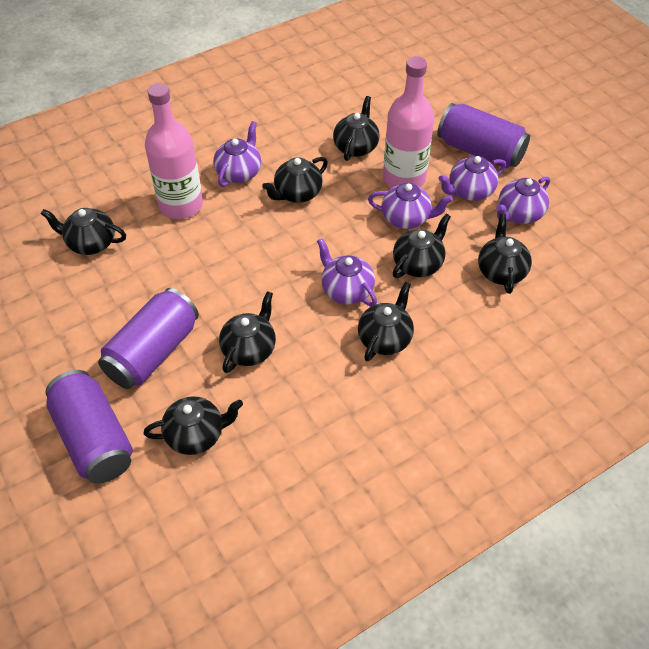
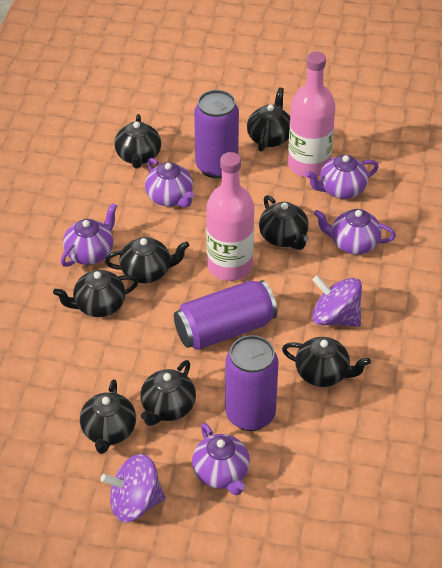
purple spinning top: none = 0 -> [100,454,165,522] [312,275,362,327] = 2

